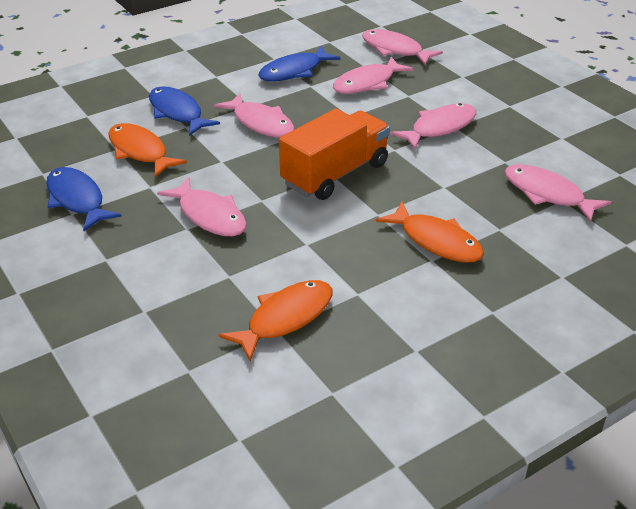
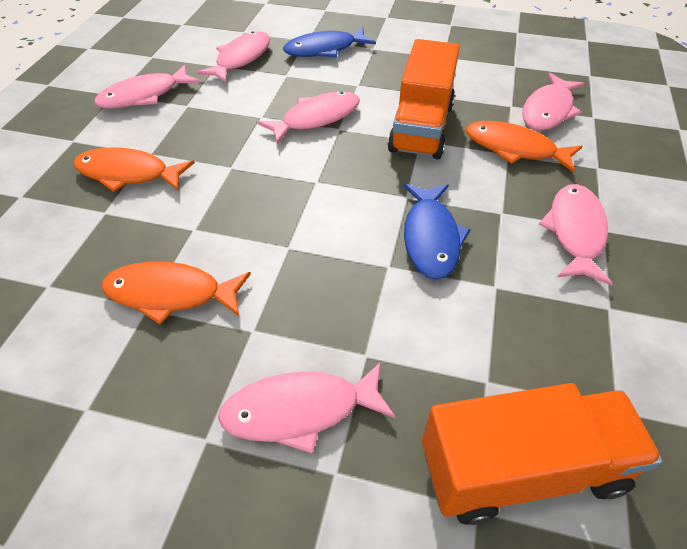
blue fish: [46,167,122,231] [149,86,220,136] [258,46,341,81] = 3 -> [283,27,376,57] [403,184,471,280] = 2
orange truck: [279,109,390,200] = 1 -> [388,39,460,159] [422,383,662,525] = 2

